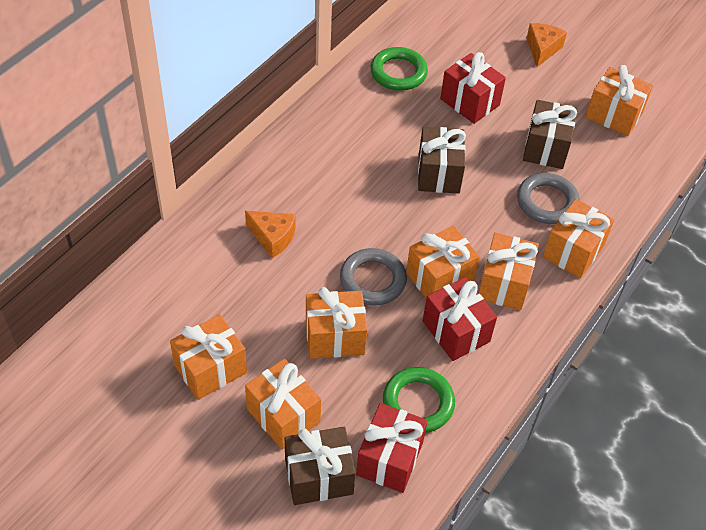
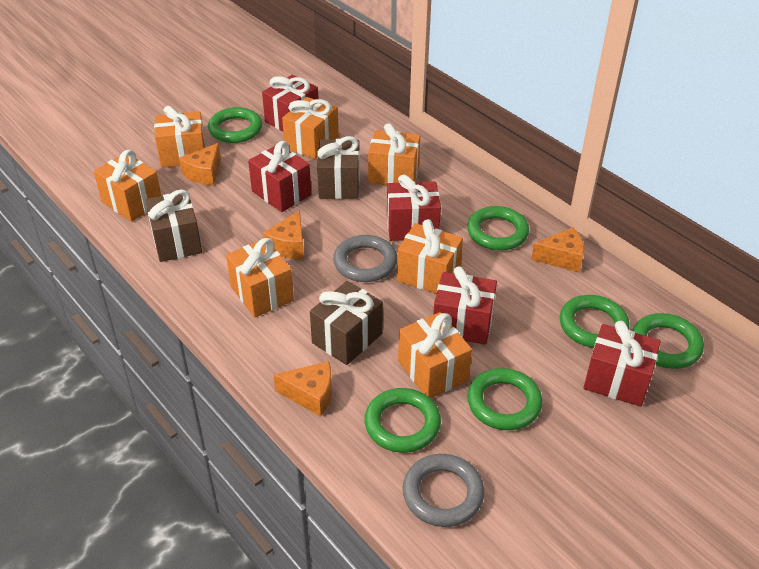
green ring: [371,47,428,91] [383,367,455,433] = 2 -> [208,107,262,143] [364,388,441,453] [467,206,529,251] [467,368,543,430] [560,295,629,348] [632,313,704,369] = 6
orange cheese: [245,211,295,258] [527,23,567,67] = 2 -> [179,143,221,186] [263,211,304,259] [273,361,332,417] [531,227,584,272] = 4
red gift: [356,403,428,493] [423,277,497,361] [440,52,506,124] = 3 -> [248,141,311,212] [262,75,318,131] [387,175,441,241] [433,266,497,345] [583,321,661,407] = 5

